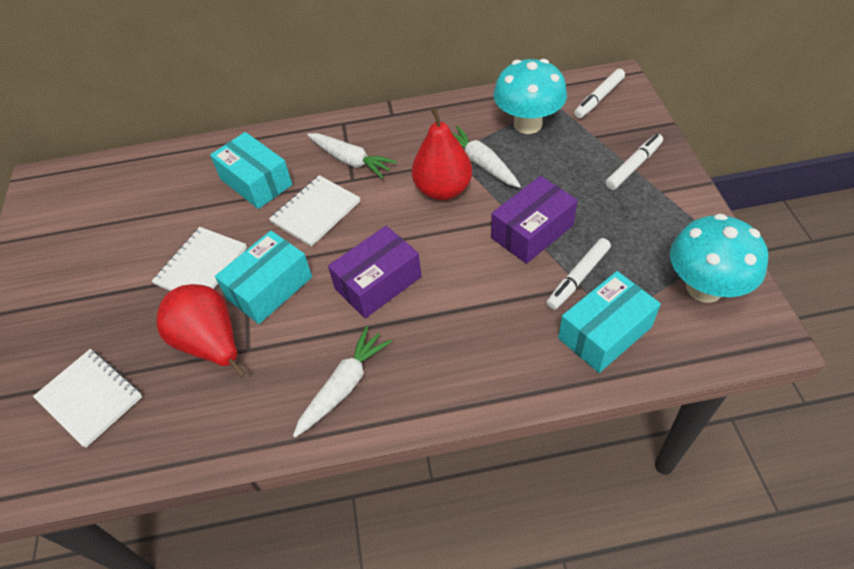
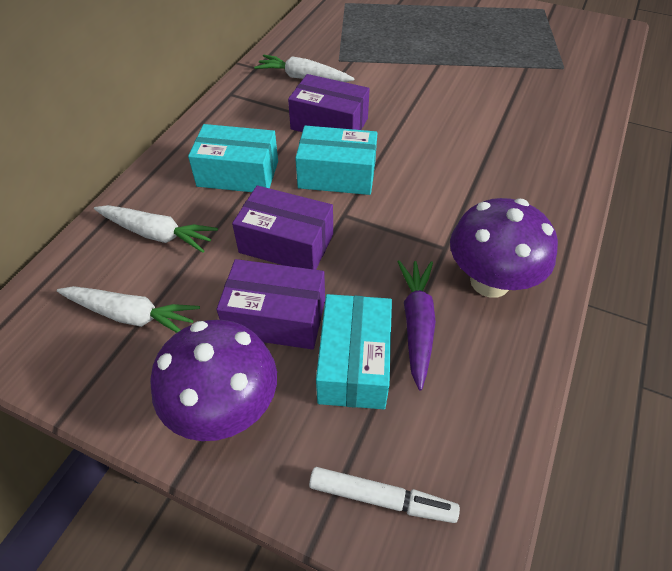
purple box: [328,226,421,318] [491,176,578,264] = 2 -> [216,259,325,350] [232,185,333,270] [288,74,370,132] = 3
purple carrot: none = 0 -> [398,260,436,391] = 1
purple mushroom: none = 0 -> [150,320,277,441] [450,198,558,298] = 2
red pear: [156,284,246,377] [412,108,472,200] = 2 -> none = 0
turquoise mushroom: [493,59,567,134] [670,214,768,303] = 2 -> none = 0
white marker: [546,238,611,310] [574,69,625,118] [605,134,663,190] = 3 -> [309,467,460,523] = 1
white notebook: [33,349,142,448] [152,227,247,291] [269,175,360,247] = 3 -> none = 0

